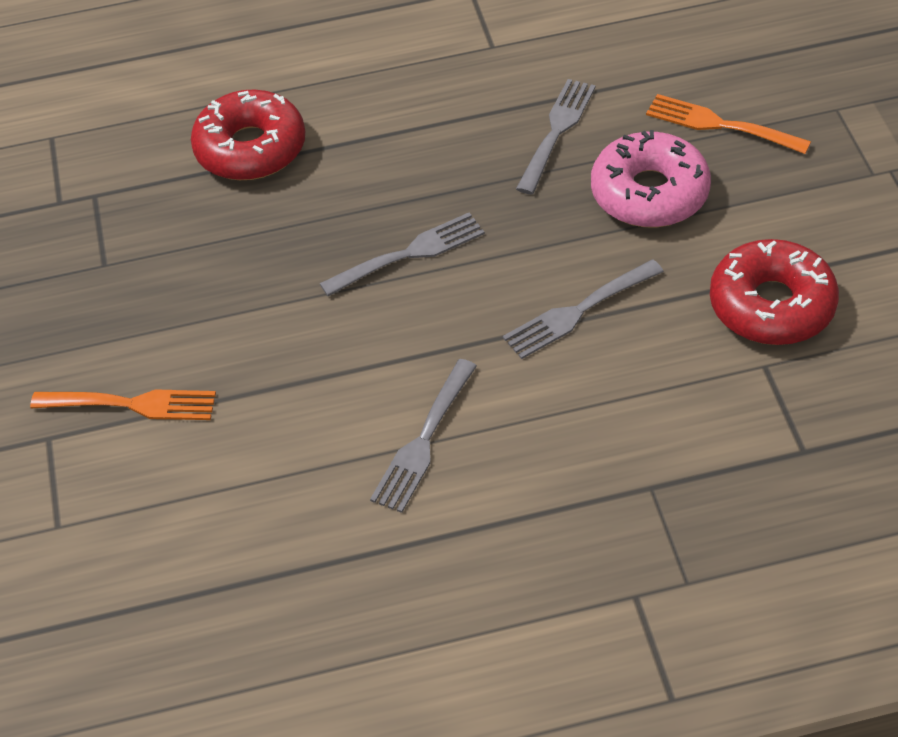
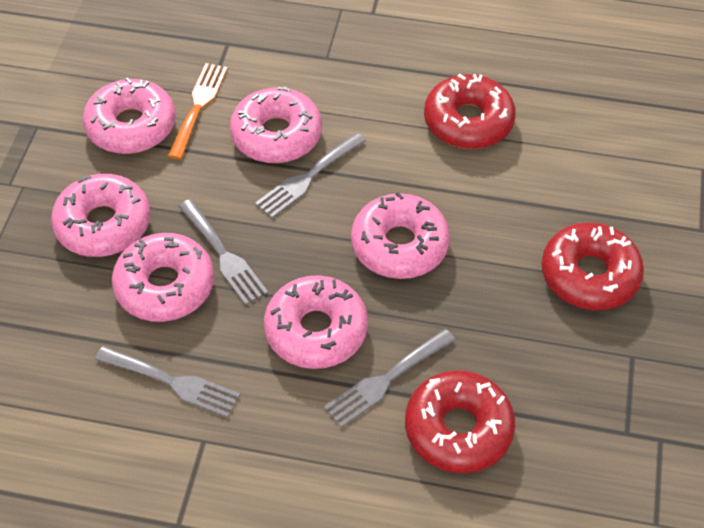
orange fork: [30,389,216,420] [646,94,811,154] = 2 -> [168,63,228,159] = 1
pink donut: [591,130,711,227] = 1 -> [51,174,151,257] [83,77,176,154] [112,233,214,322] [230,86,322,163] [264,275,368,369] [351,192,450,279] = 6
red donut: [191,90,305,180] [710,239,839,345] = 2 -> [405,370,515,473] [424,74,516,149] [541,222,644,310] = 3

